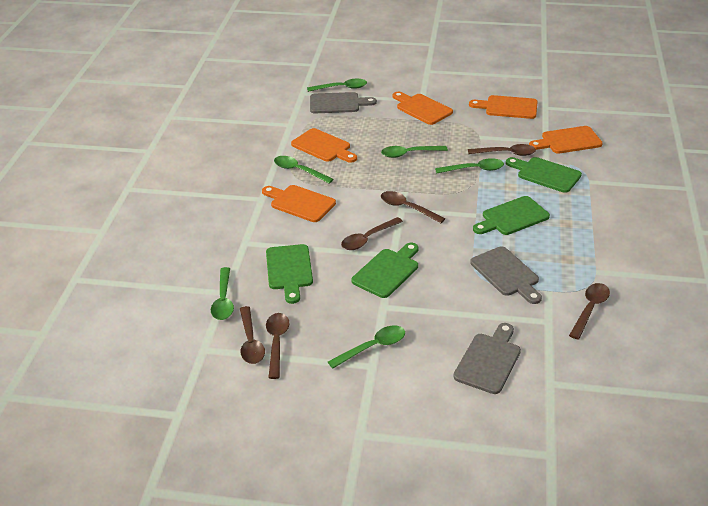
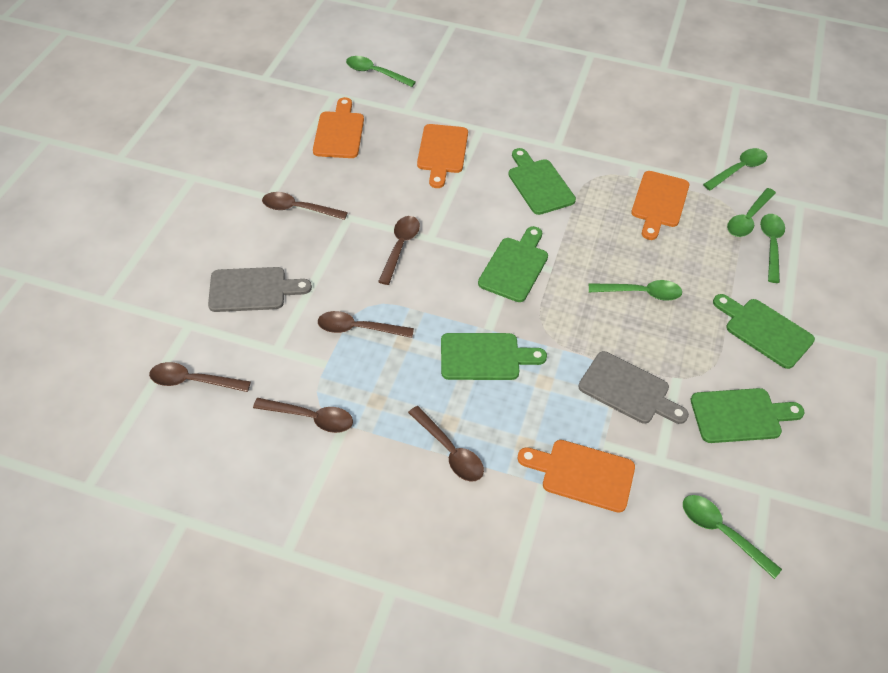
green cutting board: [266,244,313,304] [352,243,419,298] [473,196,550,235] [506,157,582,193] = 4 -> [441,333,547,380] [478,226,548,302] [508,148,576,215] [691,388,805,443] [713,294,815,369] = 5
grey cutting board: [310,92,377,113] [453,323,521,394] [470,246,542,304] = 3 -> [208,267,312,312] [578,351,689,424] = 2
orange cutting board: [262,185,336,222] [291,128,357,163] [393,92,453,125] [469,95,538,119] [529,126,603,154] = 5 -> [313,97,364,158] [417,124,468,188] [518,440,635,513] [631,171,689,240] = 4

